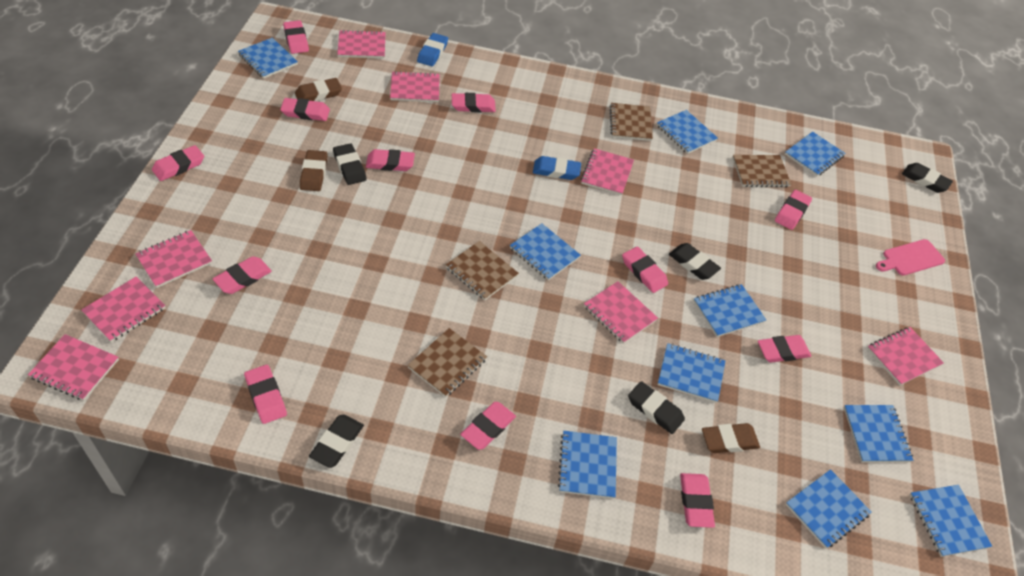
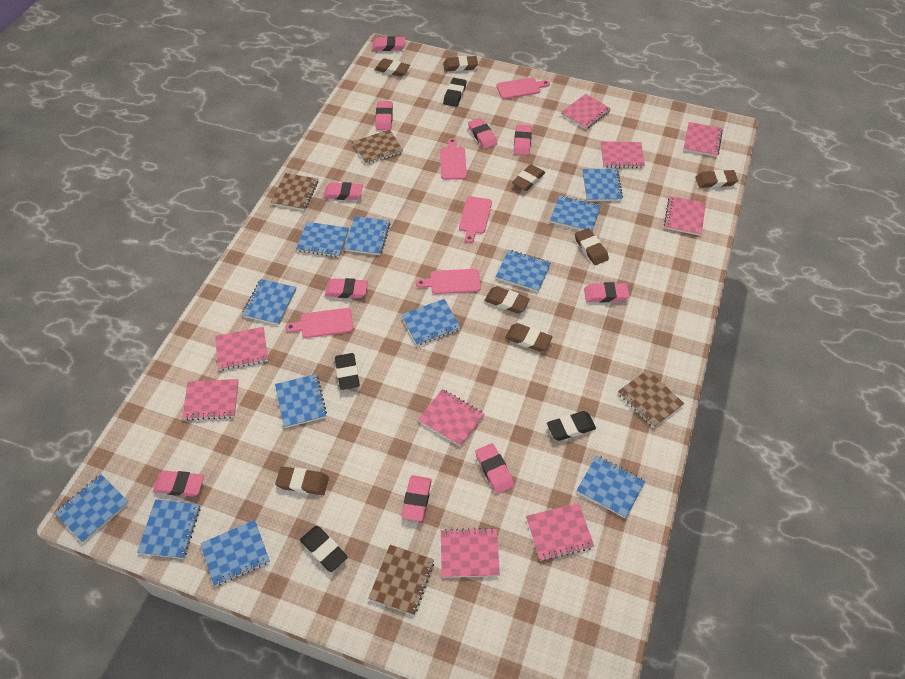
black eraser: [309,415,364,468] [333,143,367,185] [628,381,685,434] [669,243,721,280] [902,163,953,193] = 5 -> [300,526,348,572] [335,353,360,390] [443,78,466,107] [547,411,596,441] = 4
blue eraser: [417,33,448,66] [533,156,581,180] = 2 -> none = 0
blue notebook: [238,38,298,79] [510,223,581,280] [558,431,617,499] [657,110,718,154] [657,343,725,403] [694,284,766,337] [785,132,845,176] [786,469,872,549] [844,405,913,462] [910,485,992,557] = 10 -> [55,474,129,543] [137,499,200,559] [200,520,270,586] [242,279,296,325] [275,374,327,428] [296,222,349,257] [344,216,391,255] [401,299,461,346] [495,250,551,292] [550,195,601,231] [577,455,645,519] [582,169,623,201] = 12
brown eraser: [295,78,342,101] [300,150,327,191] [702,423,760,453] = 3 -> [275,466,329,495] [375,58,410,77] [443,56,478,72] [484,286,530,314] [505,323,552,352] [512,164,545,191] [575,228,609,265] [695,170,738,188] = 8
pink cutting board: [876,239,945,275] = 1 -> [285,308,353,338] [416,269,481,294] [440,138,467,180] [459,196,492,243] [496,77,550,99] = 5
pink eraser: [152,145,204,181] [213,256,272,294] [244,365,287,424] [280,98,330,121] [283,20,309,54] [366,149,415,171] [452,93,496,113] [460,402,516,450] [622,246,668,293] [680,473,715,528] [758,335,811,363] [775,190,812,230] = 12 -> [153,470,204,496] [324,182,363,200] [325,278,368,298] [372,36,405,51] [375,101,393,130] [401,476,432,521] [468,118,498,149] [475,443,515,494] [514,124,532,155] [584,282,629,302] = 10
pink notebook: [28,334,119,400] [81,277,166,342] [135,230,212,288] [337,30,386,58] [390,71,440,102] [581,148,634,195] [584,281,658,344] [867,327,944,385] = 8 -> [182,379,238,421] [215,327,268,371] [418,389,484,447] [441,528,500,578] [526,503,594,561] [561,94,611,129] [601,141,645,168] [664,196,706,236] [683,122,723,157] = 9

